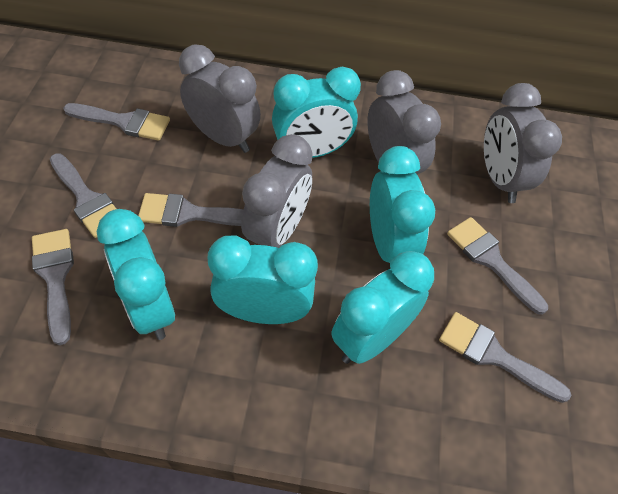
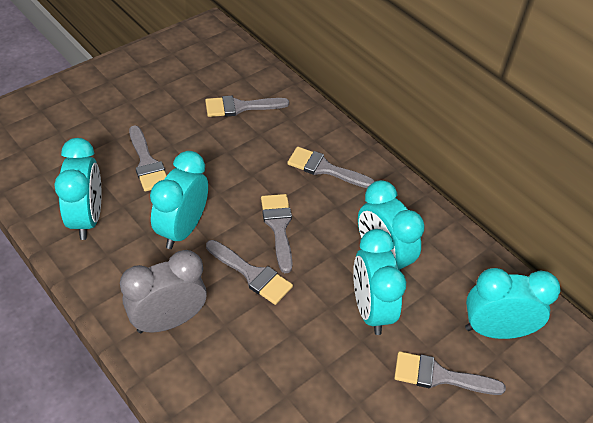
grey clock: [179,44,261,153] [241,134,313,248] [368,70,441,174] [484,83,562,203] = 4 -> [120,250,207,333] = 1

